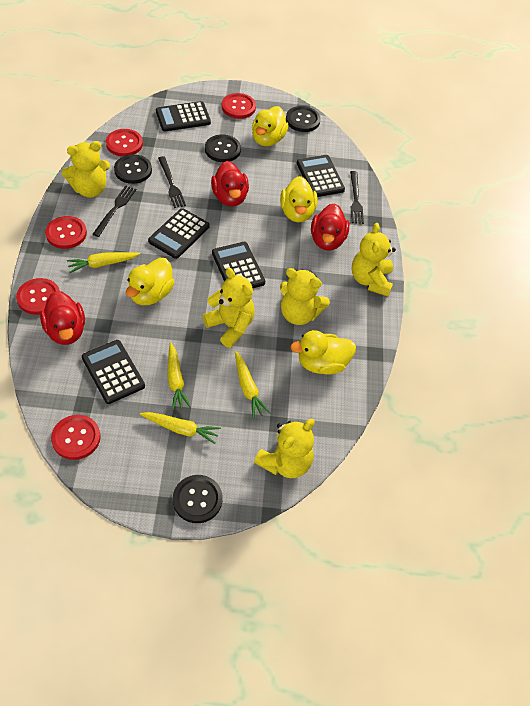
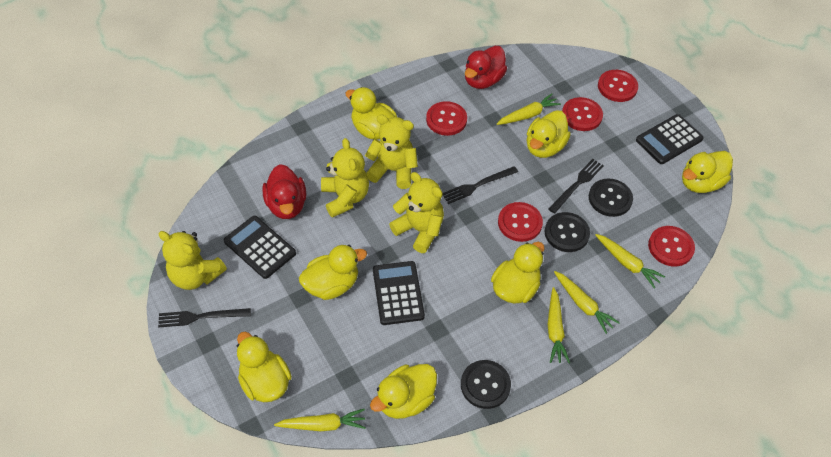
black button: [114,154,152,184] [173,475,222,523] [205,135,241,162] [286,106,321,132] = 4 -> [461,360,511,409] [545,212,590,252] [589,178,633,217] = 3
black calculator: [82,340,145,404] [148,208,210,259] [156,101,211,131] [212,242,265,288] [297,155,345,197] = 5 -> [224,216,296,279] [373,261,425,325] [636,114,704,164] = 3
red duck: [40,291,85,345] [211,161,249,207] [311,203,349,250] = 3 -> [262,164,306,219] [465,46,507,89] = 2
yellow carrot: [67,252,140,273] [140,412,221,444] [167,342,191,410] [235,351,270,419] = 4 -> [274,409,366,431] [497,94,561,125] [548,287,570,363] [554,271,620,334] [595,234,665,289] = 5
yellow duck: [126,258,175,305] [252,106,289,146] [280,176,318,222] [290,330,356,375] = 4 -> [237,332,292,402] [299,245,367,300] [345,87,397,140] [370,364,437,419] [491,242,544,303] [526,110,571,158] [682,151,733,193] = 7
yellow teddy bear: [62,141,110,198] [203,268,255,348] [254,419,315,478] [280,268,330,325] [352,223,396,296] = 5 -> [158,231,227,290] [321,138,369,218] [365,115,418,189] [389,172,444,253] = 4

